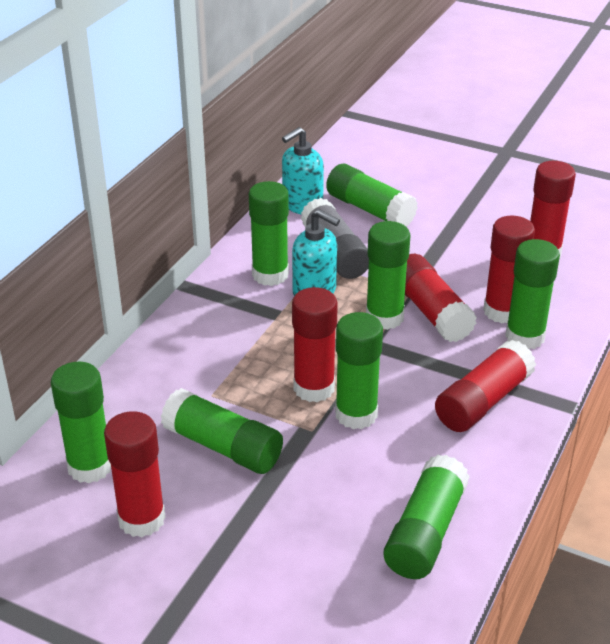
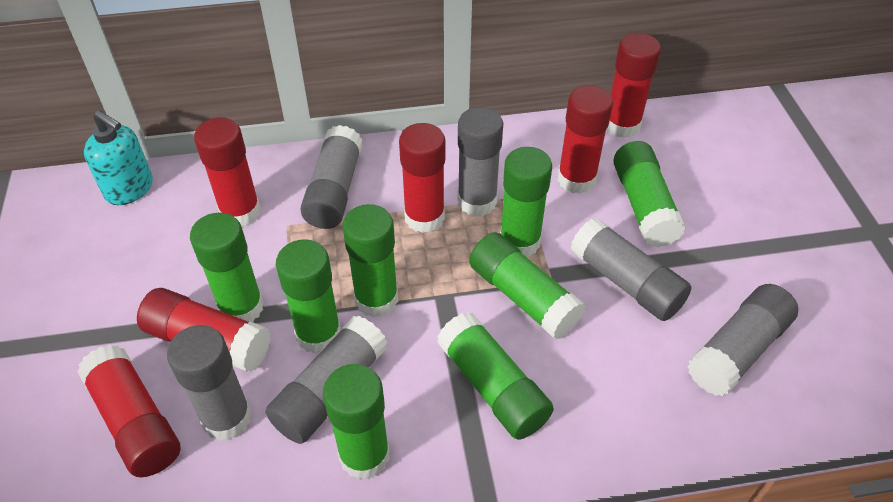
grey glue stick: [301,198,369,279] = 1 -> [167,325,252,441] [265,316,388,444] [300,125,362,229] [458,107,503,216] [570,217,692,321] [687,284,798,396] = 6
turquoise soap dispenser: [282,127,324,215] [292,209,340,296] = 2 -> [84,110,153,205] = 1

